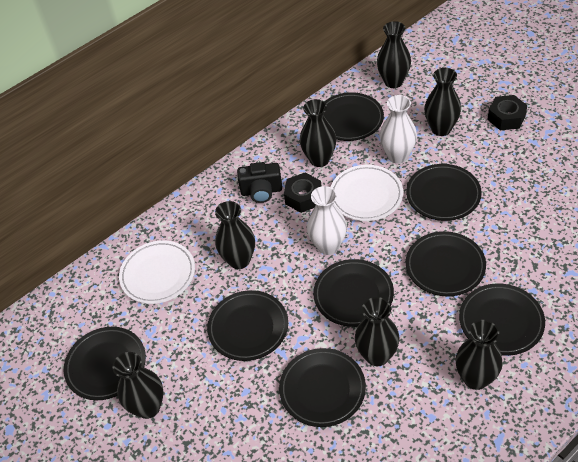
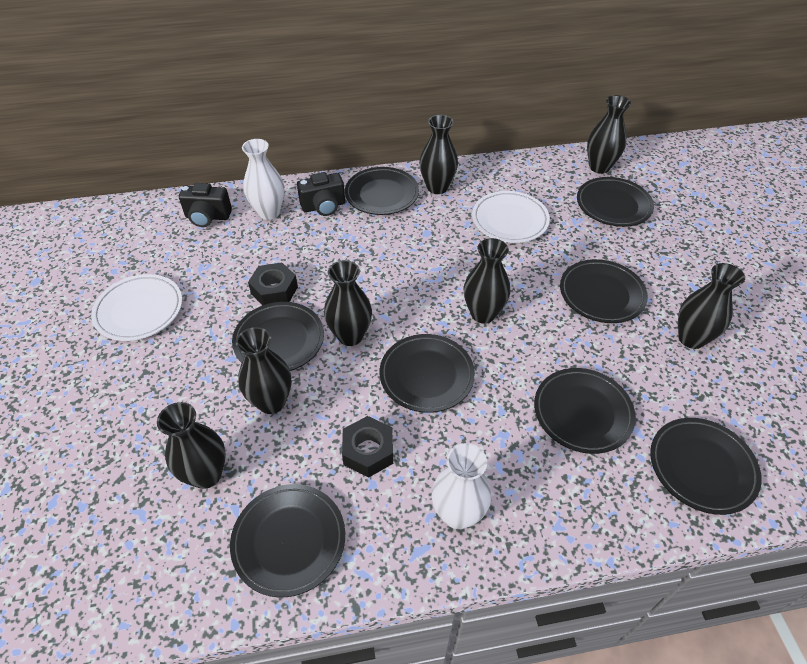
black camera: [237,162,282,203] = 1 -> [179,183,232,227] [297,172,345,216] = 2

